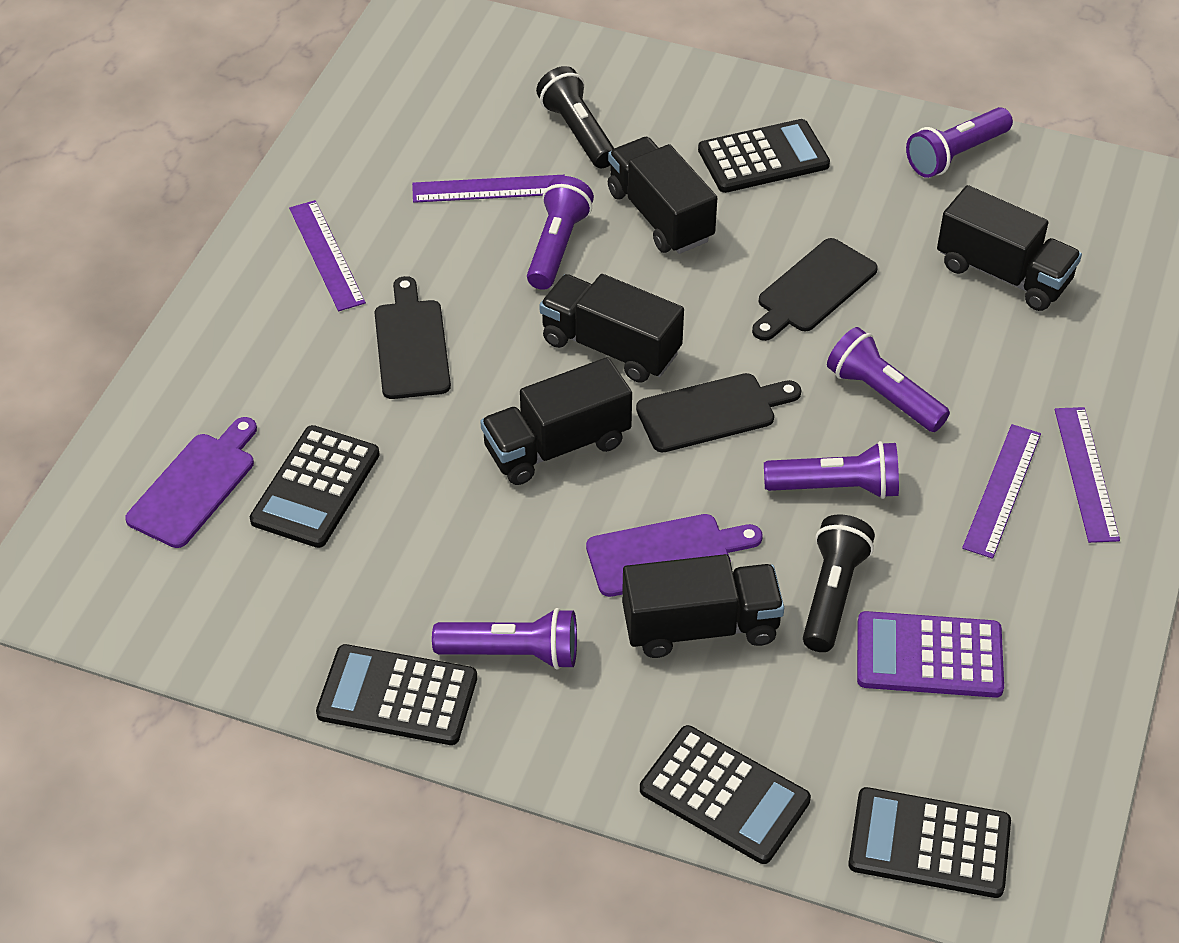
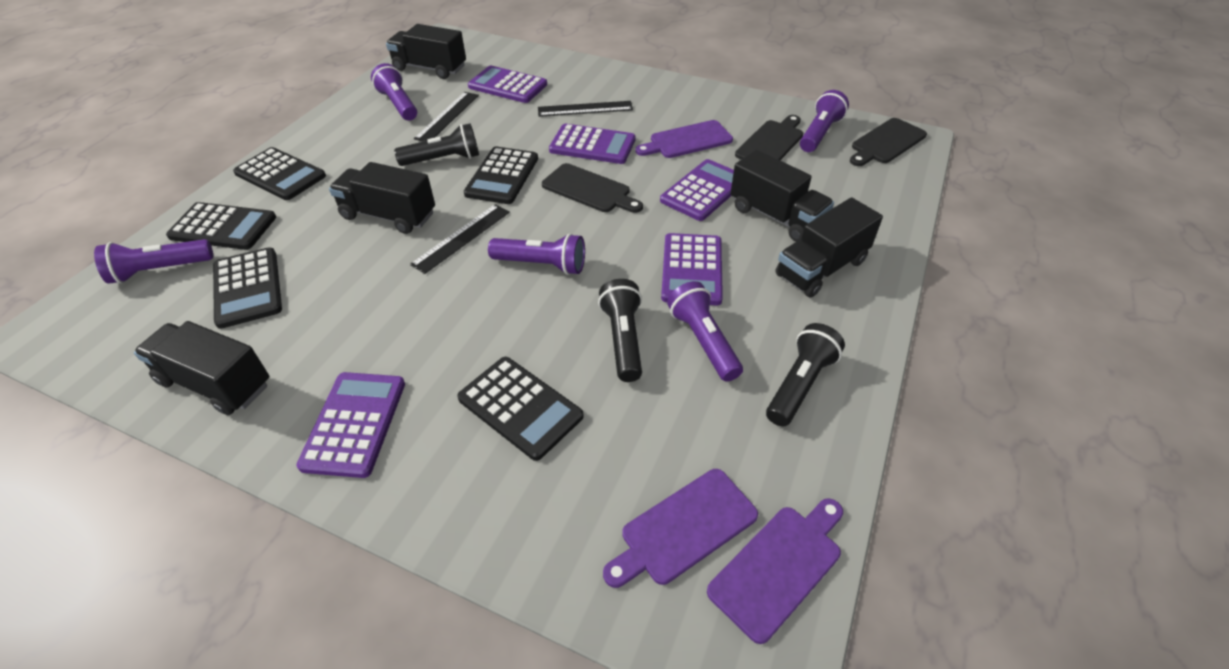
black flashlight: [536,66,615,168] [803,514,875,652] = 2 -> [394,123,479,166] [598,279,642,382] [766,323,845,427] = 3
black ruler: none = 0 -> [410,204,510,274] [414,92,479,142] [538,101,633,117] = 3
purple calculator: [857,611,1004,698] = 1 -> [297,372,405,478] [468,66,547,103] [549,124,636,164] [660,159,734,221] [661,233,723,305] = 5
purple cutting board: [125,417,257,548] [586,514,763,597] = 2 -> [603,469,758,588] [635,120,733,158] [707,498,843,644] = 3
purple ruler: [289,200,366,311] [412,175,565,203] [962,424,1041,559] [1055,407,1120,543] = 4 -> none = 0

